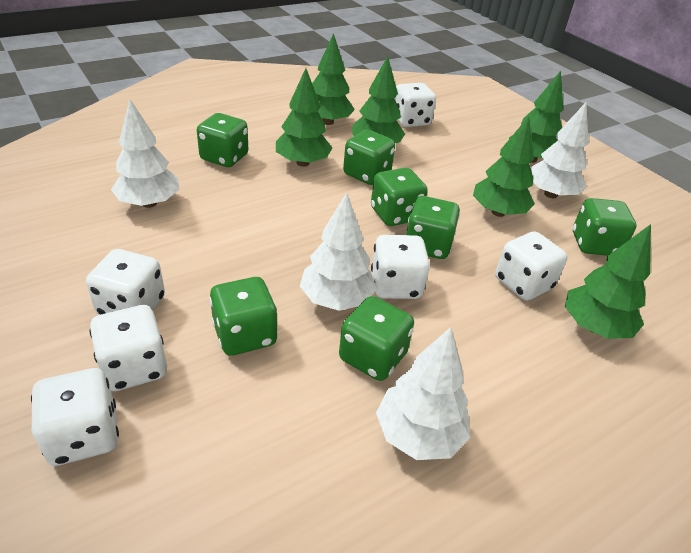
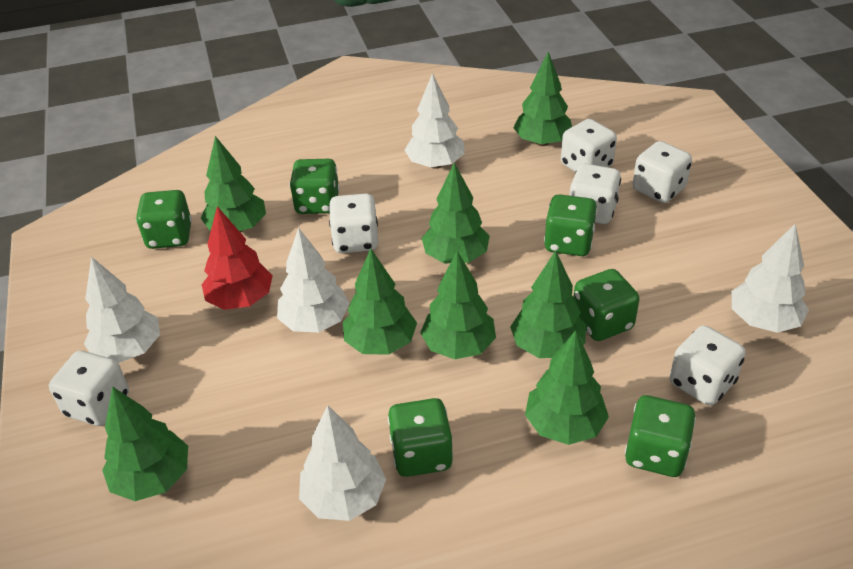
green dice: [197,113,248,167] [209,277,278,356] [339,296,414,381] [343,130,395,185] [371,168,428,226] [406,196,460,259] [573,198,636,256] = 7 -> [136,190,192,249] [289,159,340,214] [388,398,453,477] [544,194,597,256] [574,269,640,341] [625,395,696,477] = 6
green tree: [276,68,332,167] [312,33,355,125] [352,56,405,143] [473,116,535,217] [509,71,563,163] [565,224,651,339] = 6 -> [102,386,188,501] [201,136,266,232] [343,248,417,355] [420,251,496,359] [422,163,490,264] [510,250,586,358] [513,52,572,146] [525,330,609,445] = 8
red tree: none = 0 -> [202,206,273,310] = 1
white tree: [111,99,180,208] [300,192,377,311] [376,327,470,460] [530,101,589,198] = 4 -> [84,257,160,363] [277,227,350,332] [299,405,386,521] [404,73,465,169] [732,224,809,333] = 5

